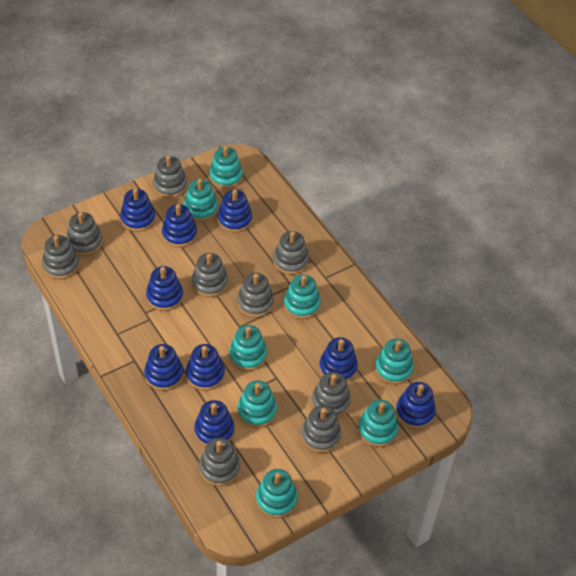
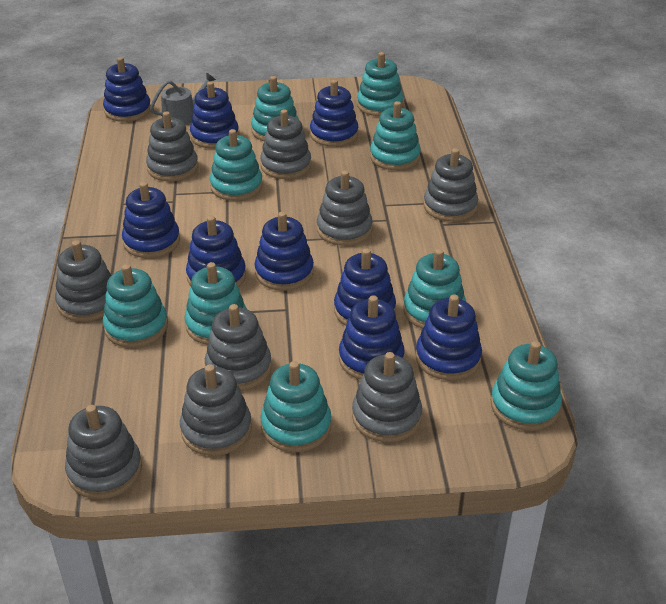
grey watering can: none = 0 -> [150,72,216,125] = 1
turquoise stacking toy: [183,179,218,222] [209,146,243,189] [229,325,267,371] [237,380,277,428] [256,469,298,518] [284,274,321,319] [358,399,398,447] [375,338,414,385] = 8 -> [103,264,168,348] [185,262,247,345] [210,129,263,201] [251,76,299,141] [261,361,331,452] [357,52,403,116] [370,101,420,170] [404,249,466,329] [491,341,562,431] = 9

